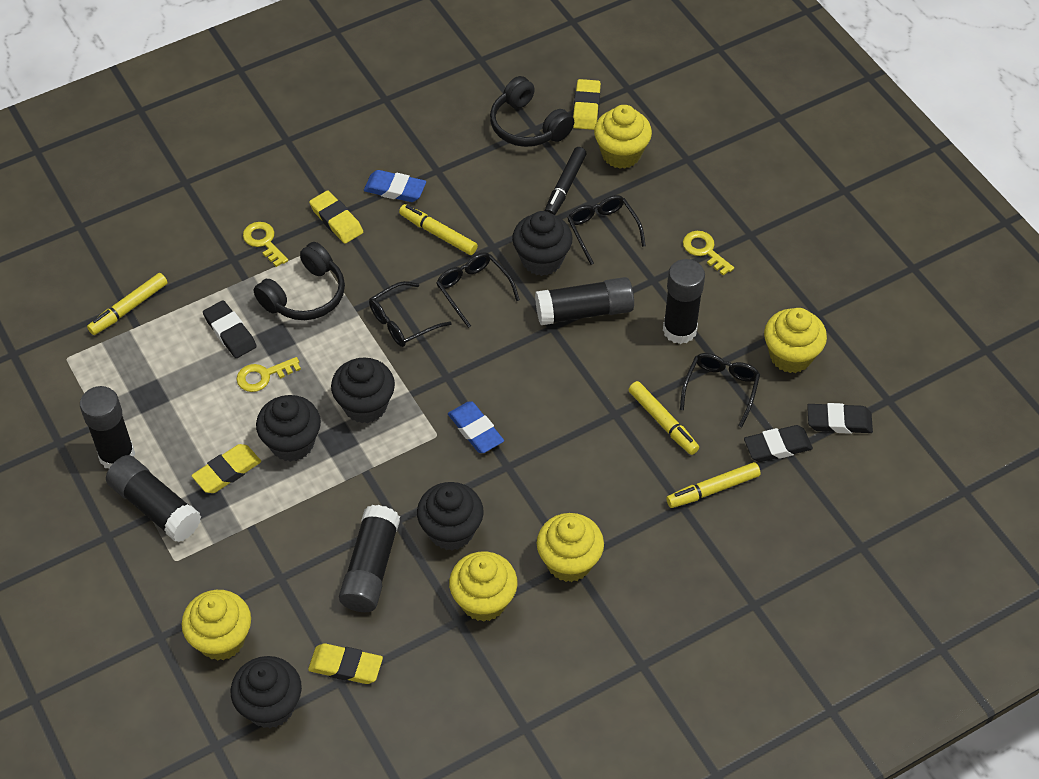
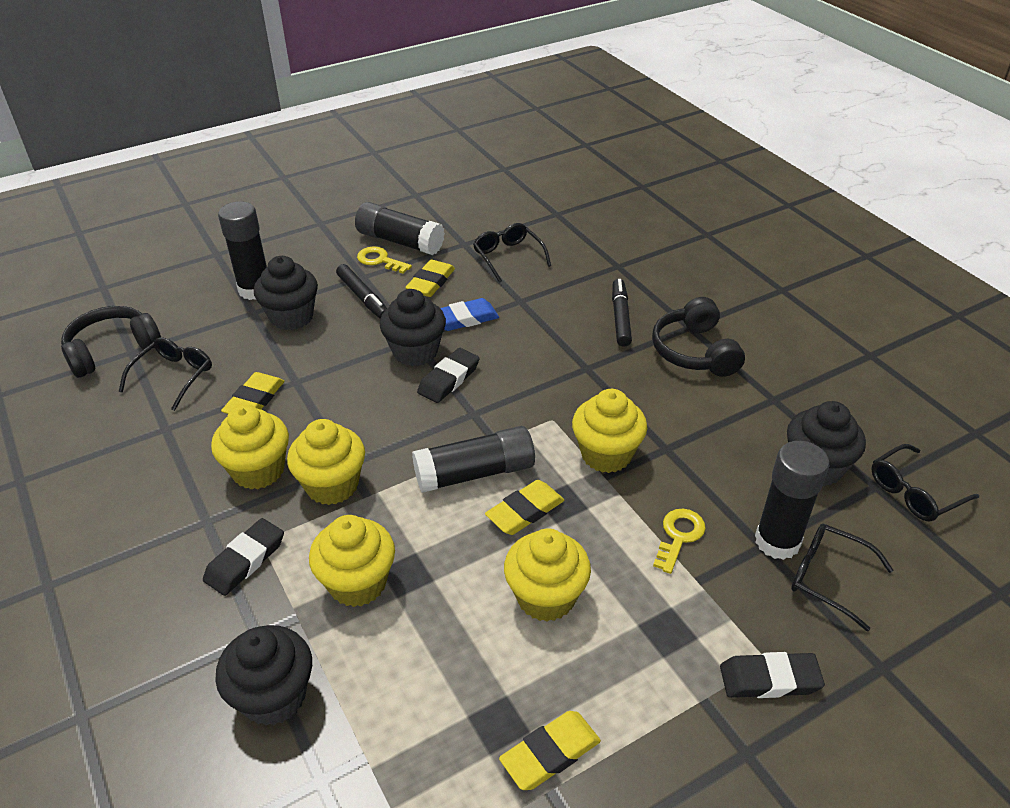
black cupcake: [230,656,302,728] [256,395,321,462] [331,358,395,423] [417,482,484,550] [512,211,573,276] = 5 -> [215,625,312,726] [254,256,318,330] [380,289,446,366] [787,401,866,487] = 4
black glue stick: [80,386,135,469] [106,455,201,542] [339,505,400,612] [535,277,634,325] [663,259,705,344] = 5 -> [218,201,267,300] [355,202,445,255] [412,426,535,493] [755,441,829,560] = 4
black marker: [545,147,586,215] = 1 -> [336,264,387,319] [612,279,632,347] = 2
blue eraser: [364,170,426,202] [448,402,504,453] = 2 -> [440,298,499,331] = 1
yellow key: [236,357,301,392] [243,222,288,267] [683,231,734,276] = 3 -> [357,246,412,274] [653,509,706,574] = 2
yellow marker: [87,273,168,335] [399,204,478,255] [628,381,699,455] [666,462,761,508] = 4 -> none = 0

